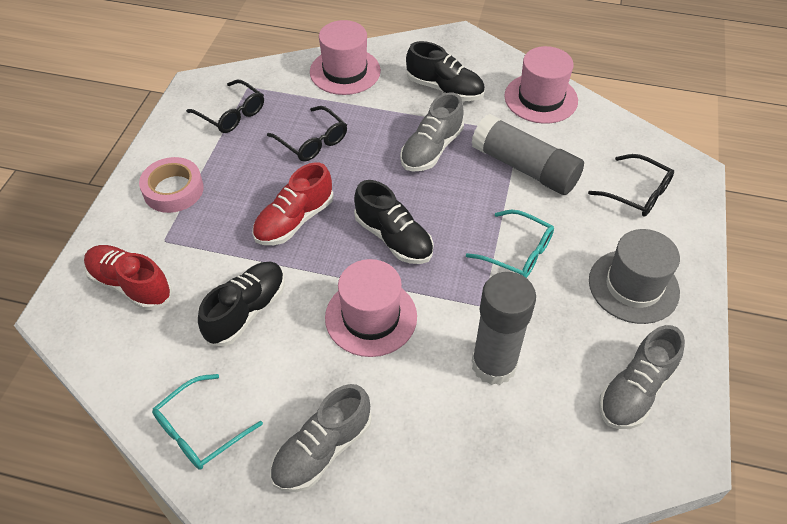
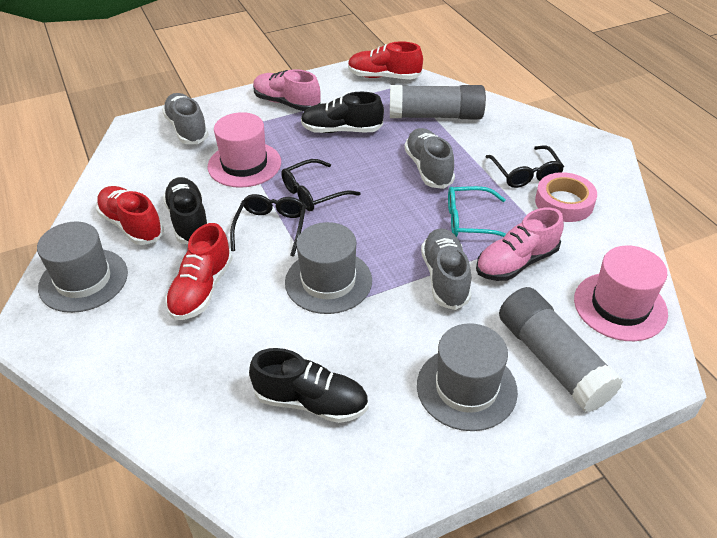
grey hat: [589,229,680,324] = 1 -> [37,221,128,313] [285,222,372,314] [417,323,518,431] = 3
pink hat: [310,20,381,95] [325,259,417,357] [504,46,578,124] = 3 -> [208,112,281,188] [574,245,668,341] = 2
pink shoe: none = 0 -> [253,69,321,111] [476,208,564,281] = 2
red shoe: [84,245,172,310] [252,162,334,245] = 2 -> [96,186,164,245] [165,223,233,320] [348,41,423,79] = 3
turquoise glasses: [152,374,263,470] [466,210,554,278] = 2 -> [448,186,506,237] = 1

